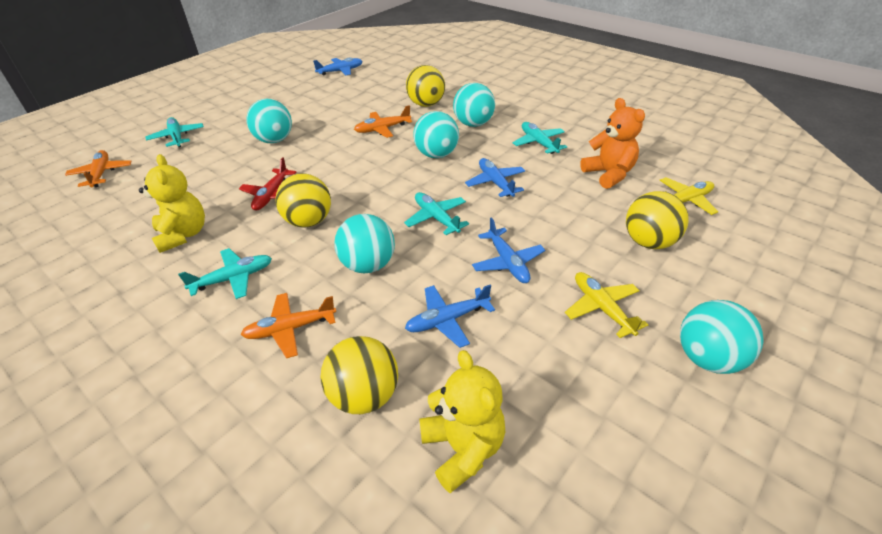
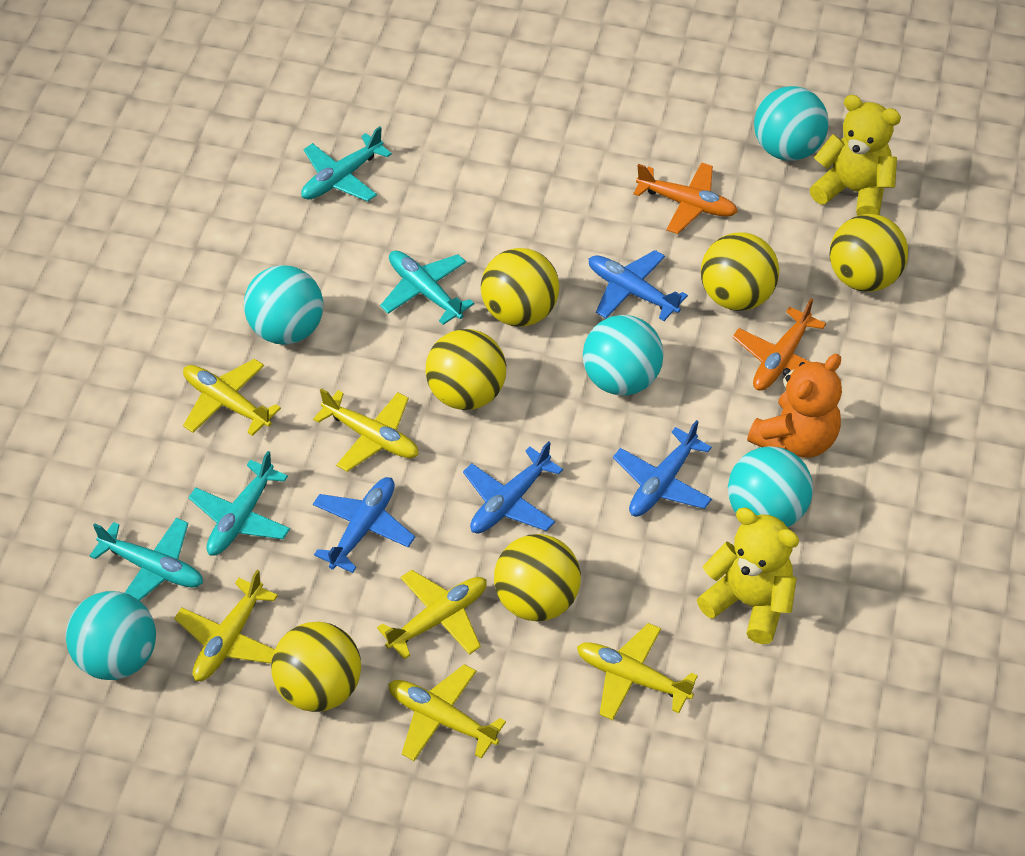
orange plane: [65,150,131,187] [241,293,336,358] [354,105,412,138] = 3 -> [633,162,738,234] [732,298,826,391] = 2
red plane: [239,157,296,211] = 1 -> none = 0
yellow ball: [275,173,331,228] [320,336,398,414] [406,65,445,107] [626,191,689,249] = 4 -> [271,622,361,712] [426,329,506,410] [481,248,559,327] [494,534,581,621] [701,232,779,311] [829,214,908,292] = 6
yellow plane: [565,272,648,338] [660,177,718,215] = 2 -> [174,570,278,681] [183,359,281,436] [313,388,419,472] [377,570,487,660] [388,664,506,761] [577,623,698,720] = 6

